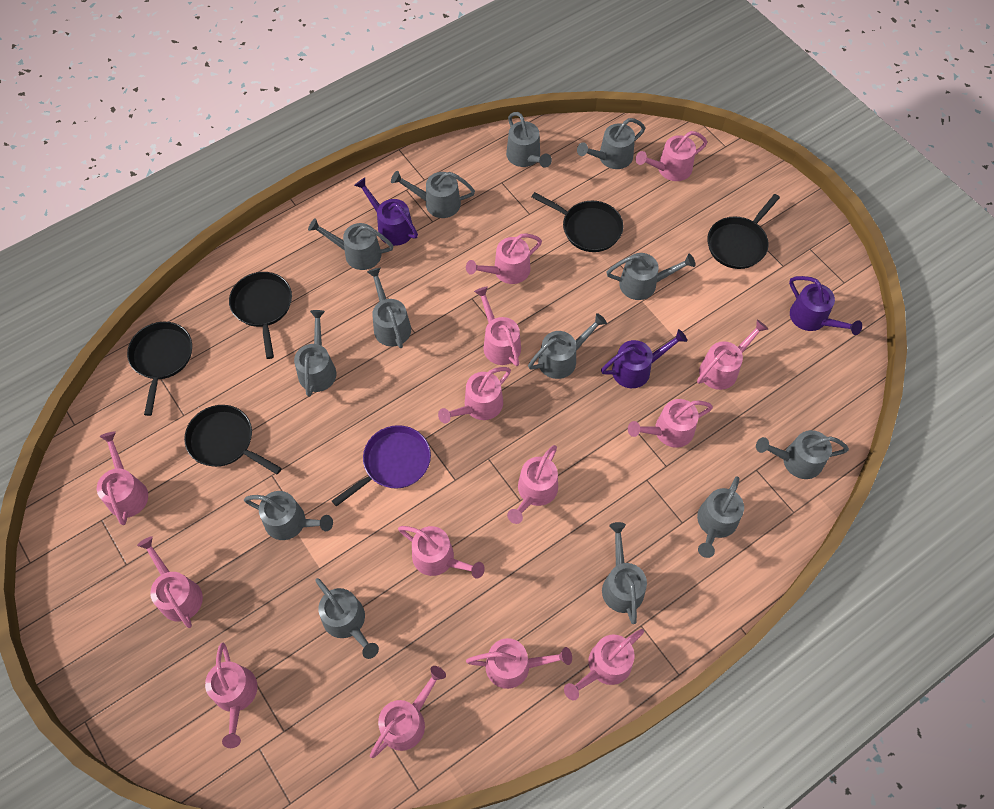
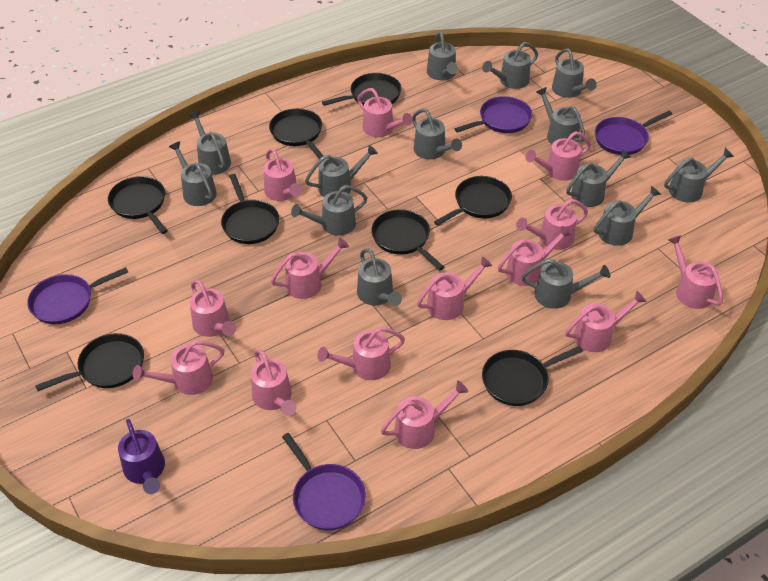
black pan: [127,322,192,416] [184,405,282,474] [229,272,292,359] [532,192,623,252] [707,194,780,269] = 5 -> [35,333,144,391] [108,176,168,234] [221,174,279,244] [269,108,324,159] [322,73,402,106] [371,209,444,271] [434,176,512,226] [482,346,583,406] = 8
grey watering can: [244,491,333,540] [294,310,336,397] [308,218,393,270] [315,578,379,659] [367,268,411,348] [391,171,475,218] [506,112,552,168] [528,313,607,379] [577,118,645,169] [602,522,647,624] [607,253,695,300] [697,476,744,558] [756,430,849,479] = 13 -> [169,141,217,206] [188,111,231,175] [291,185,367,236] [305,145,378,197] [357,248,402,306] [412,109,462,159] [427,32,458,80] [482,42,538,89] [521,259,610,309] [536,87,585,144] [552,48,597,98] [566,149,631,207] [594,186,661,246] [664,148,734,203] = 14
purple pan: [332,425,431,507] = 1 -> [27,267,128,324] [282,433,366,530] [454,96,532,133] [595,111,672,155] = 4
purple watering can: [354,178,418,246] [601,329,687,388] [789,276,862,335] = 3 -> [118,419,165,494] = 1

